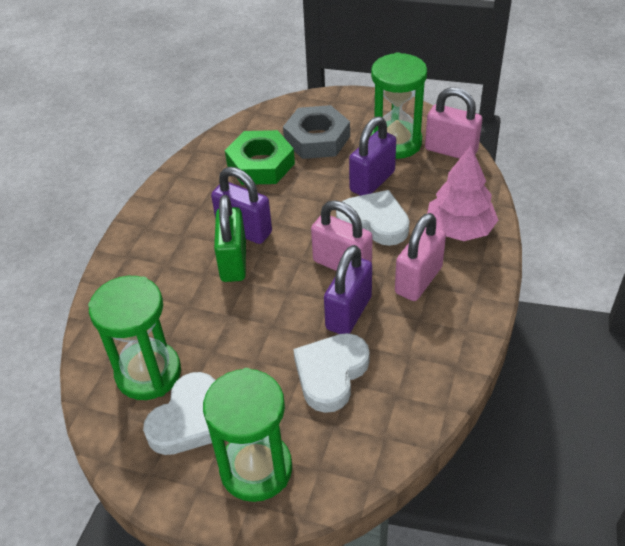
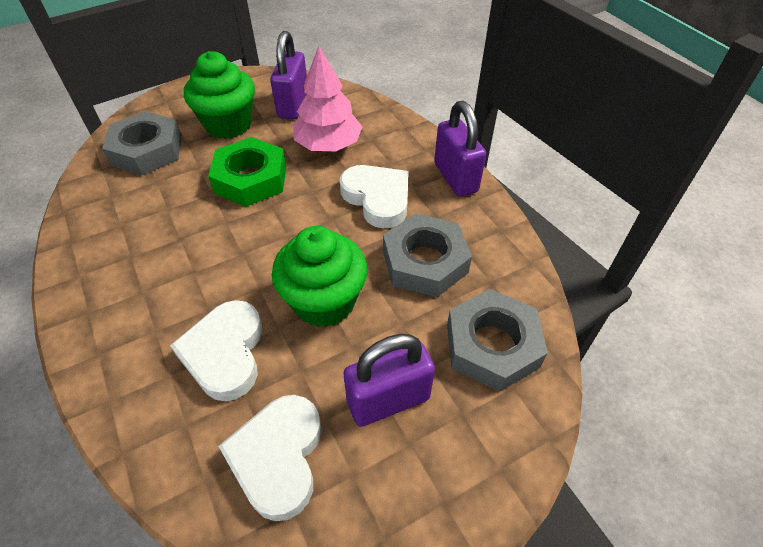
green cupcake: none = 0 -> [184,51,255,139] [272,226,367,327] = 2
green hourglass: [88,276,181,400] [203,368,292,502] [370,52,427,159] = 3 -> none = 0
green padlock: [214,195,246,282] = 1 -> none = 0
grey nut: [283,105,350,159] = 1 -> [102,111,182,175] [383,213,472,297] [447,289,548,392] = 3
pink padlock: [311,200,373,271] [395,213,446,301] [425,87,482,159] = 3 -> none = 0

